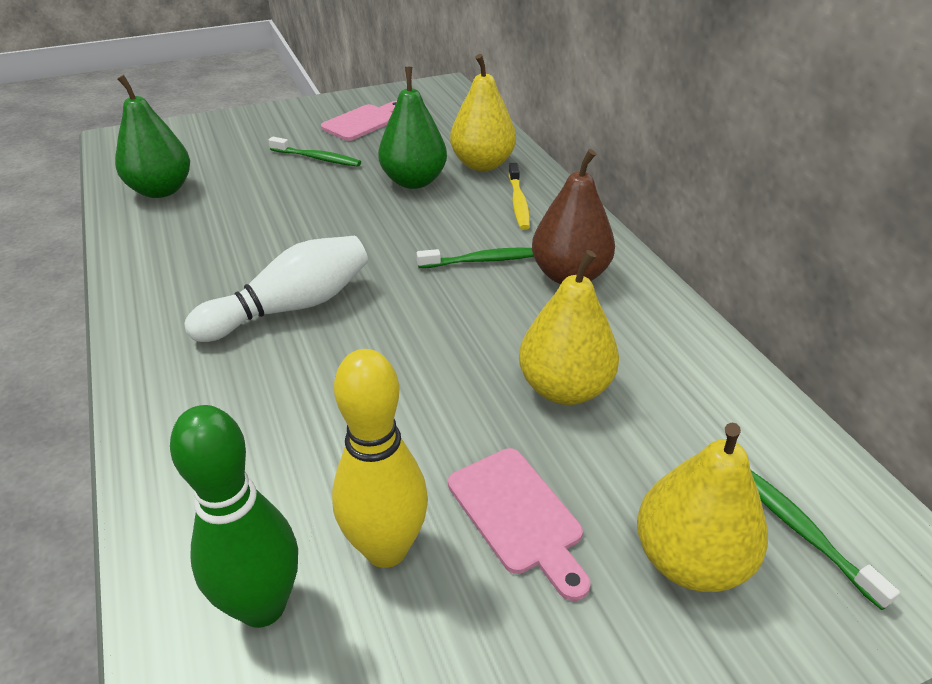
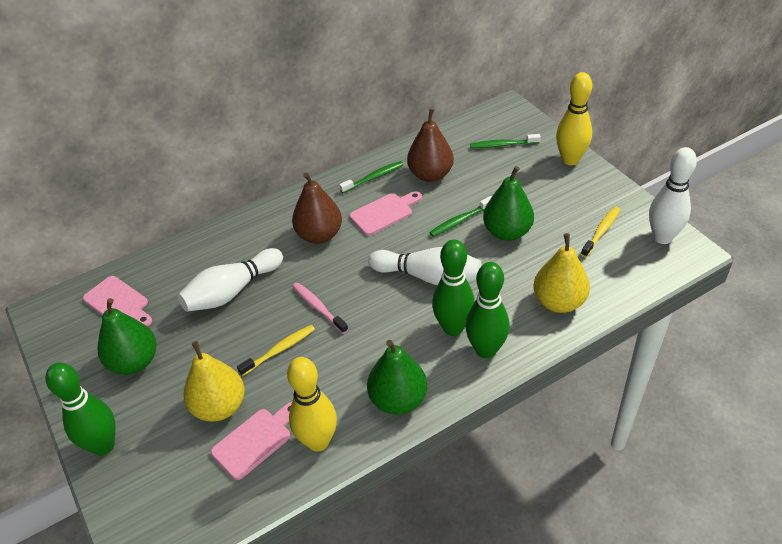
brown pear: [532,149,615,284] = 1 -> [292,173,342,244] [407,108,454,182] = 2
green bowling pin: [170,405,298,628] = 1 -> [45,363,116,455] [432,240,475,336] [466,262,510,359] = 3
green pear: [115,75,190,198] [378,67,447,189] = 2 -> [97,298,157,375] [367,340,427,415] [483,166,534,241] = 3
pink cutting board: [321,101,397,141] [448,448,590,601] = 2 -> [83,276,152,327] [211,402,292,480] [349,191,422,236] = 3
pink toothbrush: none = 0 -> [292,282,348,334] = 1
white bowling pin: [184,236,368,342] = 1 -> [178,248,283,312] [368,247,481,285] [649,147,697,244] = 3
yellow bowling pin: [332,349,428,568] = 1 -> [287,357,337,452] [556,72,592,165] = 2
yellow pear: [450,54,516,171] [519,250,619,405] [637,423,768,592] = 3 -> [183,341,245,422] [533,233,590,313] = 2
yellow toothbrush: [509,163,530,230] = 1 -> [237,325,315,376] [581,206,620,257] = 2

